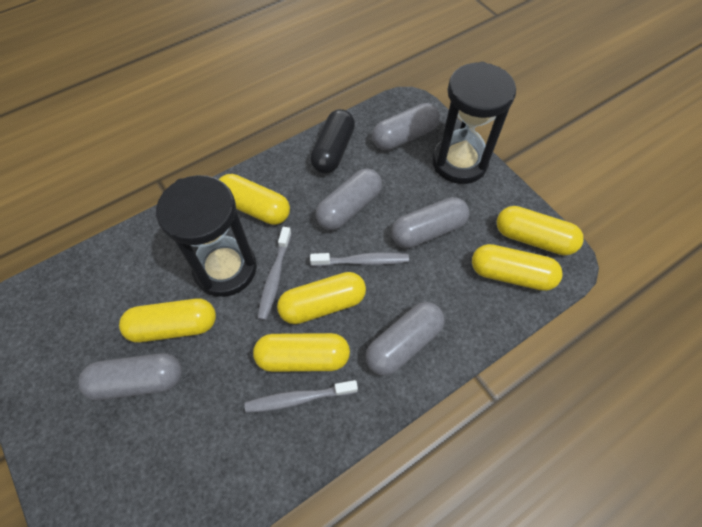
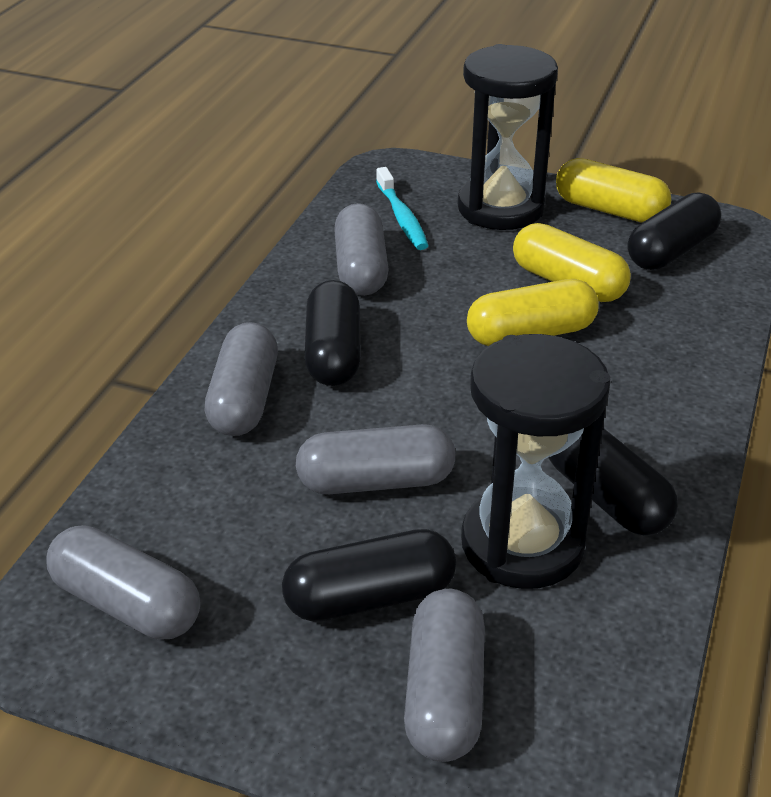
black capsule: [310,109,355,174] = 1 -> [282,529,456,622] [304,280,361,386] [548,428,678,535] [628,192,721,270] = 4
grey toothbrush: [245,380,358,413] [257,227,292,321] [310,252,409,267] = 3 -> none = 0
turquoise toothbrush: none = 0 -> [376,167,429,250] = 1
yellow capsule: [119,299,216,343] [219,174,290,225] [253,333,350,372] [277,272,366,324] [472,244,563,291] [497,206,584,255] = 6 -> [467,279,599,346] [513,223,631,302] [556,158,671,223] = 3

